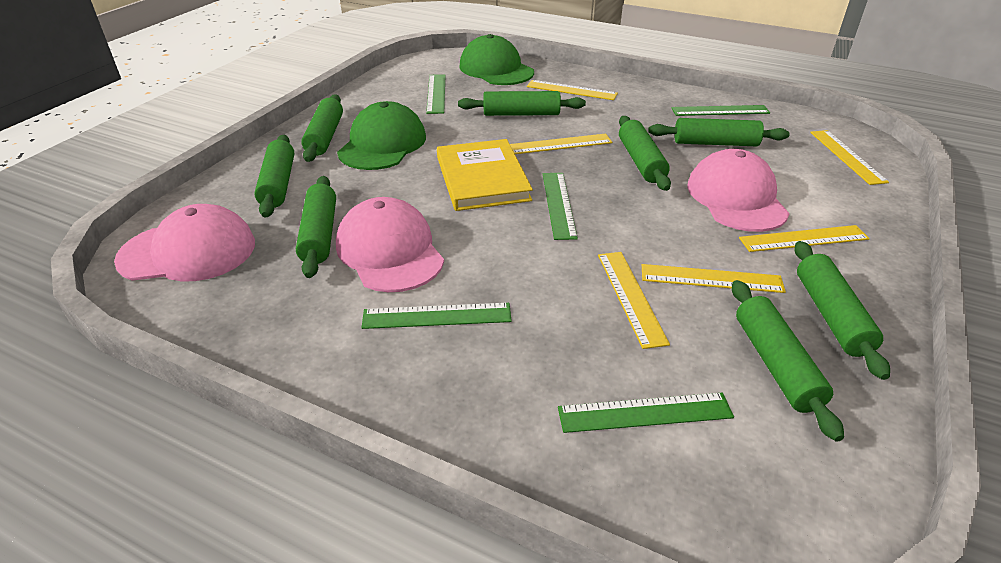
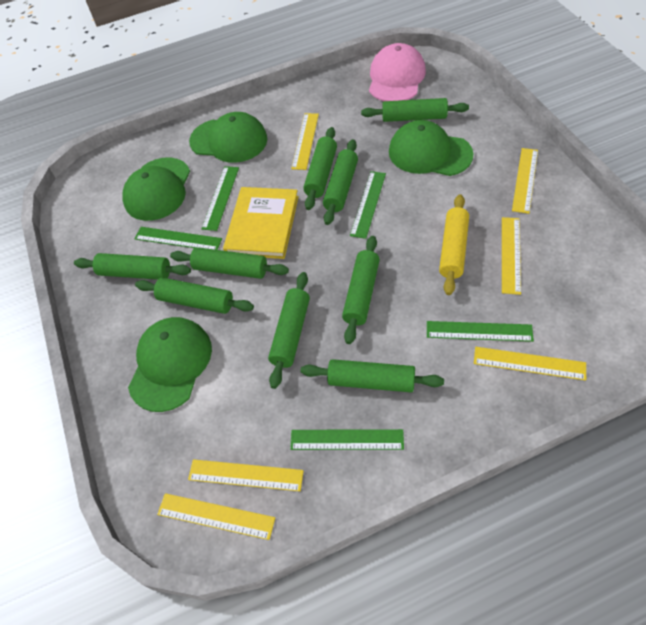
green cap: [337,101,426,170] [459,34,534,85] = 2 -> [122,157,190,221] [128,317,212,412] [189,112,267,163] [389,120,474,176] = 4
green rolling pin: [254,135,294,218] [296,176,336,278] [301,94,343,162] [458,91,586,116] [619,116,671,191] [648,118,790,146] [732,280,844,442] [794,241,890,380] = 8 -> [74,253,191,280] [135,278,254,314] [170,247,289,279] [268,272,310,389] [300,359,444,392] [303,127,337,210] [323,139,358,225] [342,236,380,344] [361,98,469,122] = 9
pink cap: [114,204,255,281] [336,197,444,292] [687,149,790,232] = 3 -> [369,43,426,101] = 1
yellow rolling pin: none = 0 -> [439,194,469,295] = 1

